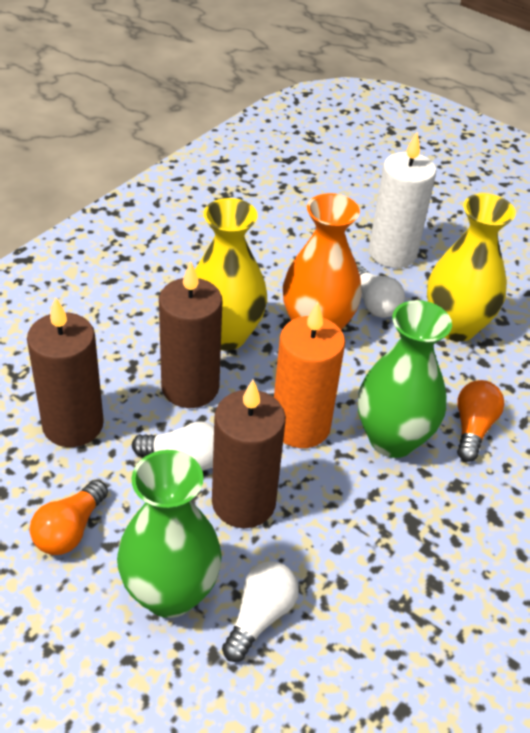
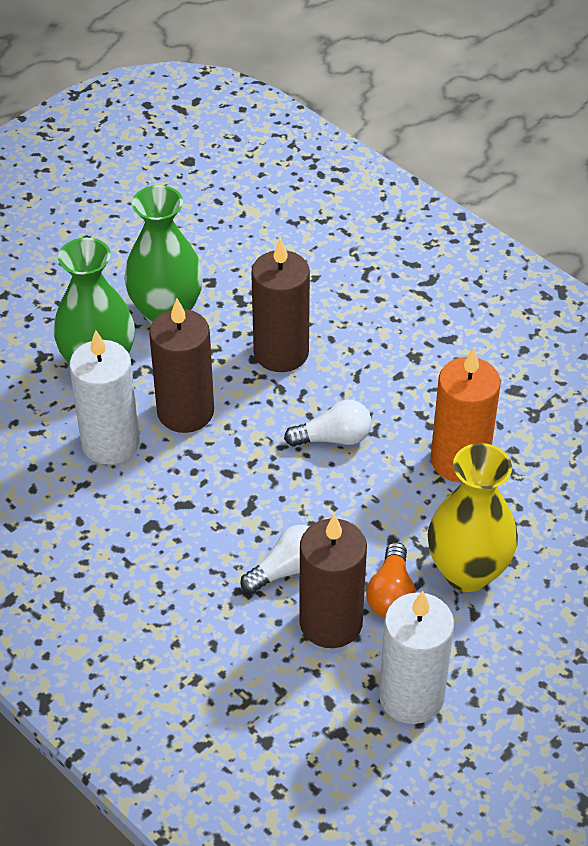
orange light bulb: [30,480,108,555] [457,380,505,462] = 2 -> [366,542,416,618] = 1
orange vase: [283,193,362,330] = 1 -> none = 0
white candle: [368,132,436,268] = 1 -> [69,330,140,465] [379,591,454,724] = 2
white light bulb: [132,421,214,470] [222,561,299,662] [357,265,405,318] = 3 -> [241,525,310,593] [284,400,372,447] = 2
yellow vase: [195,198,267,351] [427,193,516,342] = 2 -> [428,443,518,592] = 1

